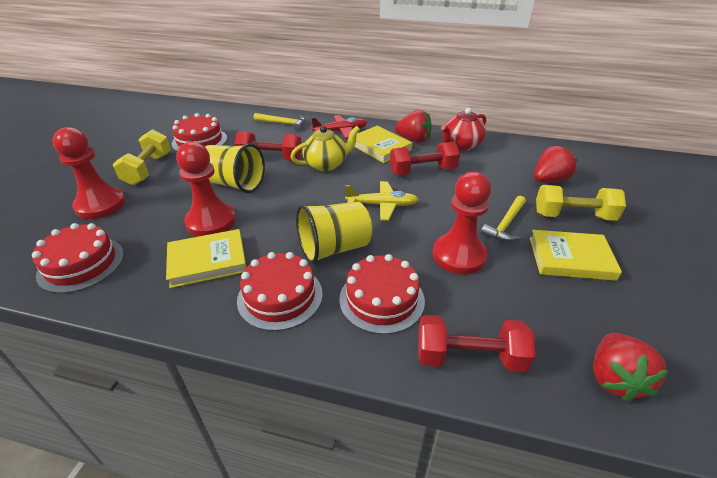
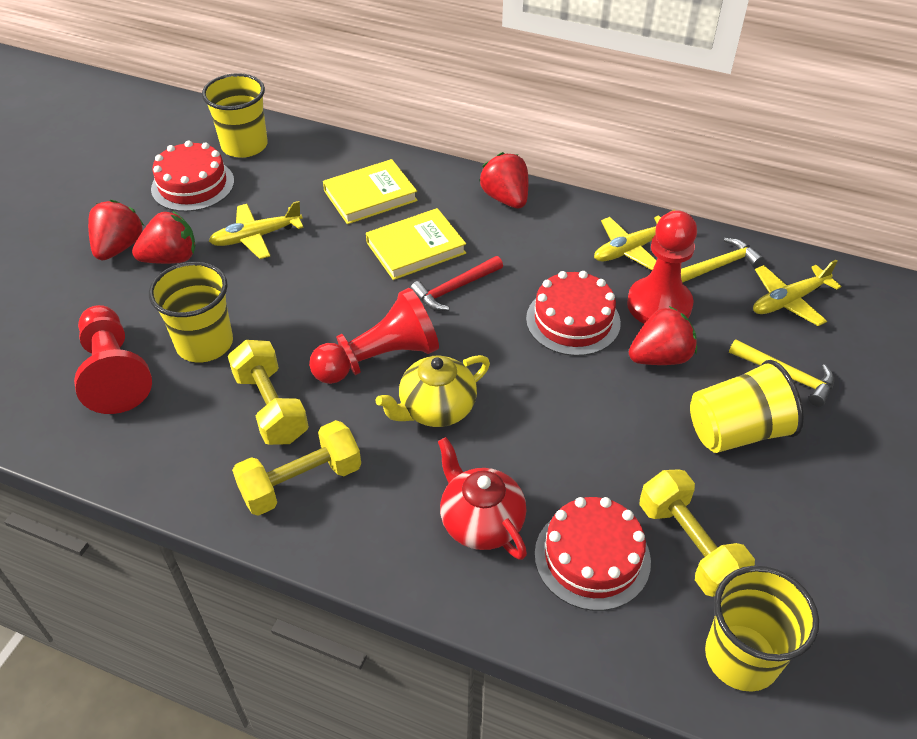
red cake: [32,223,124,293] [172,113,227,151] [237,252,323,331] [339,254,425,334] = 4 -> [151,140,234,212] [526,271,621,356] [535,497,651,611] = 3
red dumbbell: [234,131,302,161] [390,142,460,175] [418,315,536,373] = 3 -> none = 0
red hammer: none = 0 -> [410,256,503,311] = 1
red plane: [311,115,368,139] = 1 -> none = 0
red strawberry: [395,110,432,143] [534,146,578,183] [593,333,669,401] = 3 -> [88,200,144,260] [132,211,195,264] [479,152,528,209] [629,306,697,365] = 4
yellow book: [166,229,247,288] [354,125,412,163] [530,230,622,281] = 3 -> [323,159,418,224] [366,208,466,280] = 2
yellow cup: [205,143,265,193] [296,202,372,264] = 2 -> [149,262,233,362] [202,73,268,158] [690,360,804,453] [705,566,819,692] = 4
yellow dumbbell: [113,129,171,185] [536,185,626,221] = 2 -> [228,340,309,445] [232,420,361,516] [639,469,755,597] = 3
yellow plane: [345,181,419,221] = 1 -> [209,201,304,259] [594,209,675,270] [753,260,842,326] = 3

